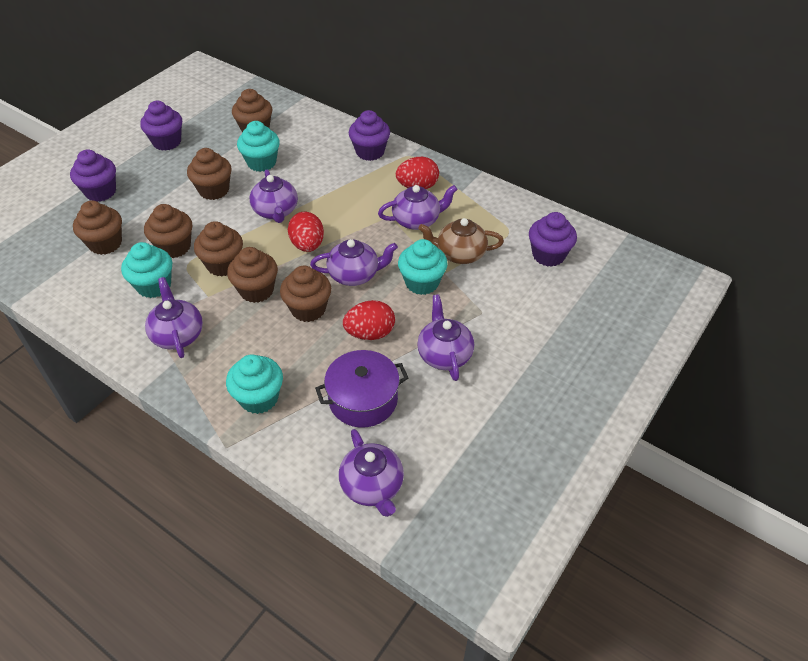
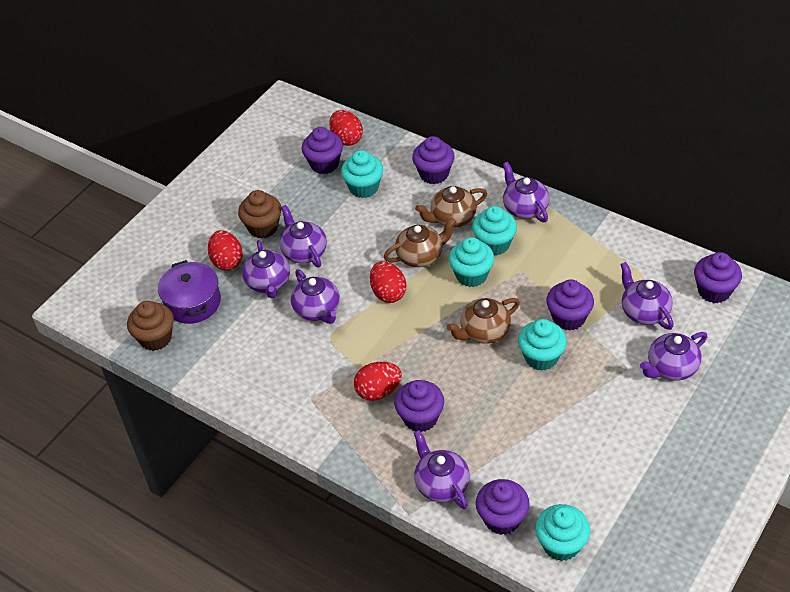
brown cupcake: [73,200,122,255] [144,204,192,258] [187,148,232,200] [194,221,243,277] [227,247,278,303] [232,89,272,132] [280,266,331,322] = 7 -> [127,301,174,351] [238,190,282,239] = 2
brown teapot: [418,218,504,264] = 1 -> [384,218,456,267] [415,186,487,228] [447,298,520,344] = 3
purple cupcake: [70,149,116,202] [140,101,182,151] [349,110,390,161] [529,212,577,267] = 4 -> [301,127,343,174] [394,380,444,432] [412,136,455,184] [476,479,530,535] [546,279,594,331] [694,252,742,303] = 6
purple teapot: [145,277,203,358] [249,170,298,223] [310,239,398,286] [339,429,404,517] [378,185,458,230] [417,294,474,381] = 6 -> [242,240,290,298] [280,205,327,268] [291,269,340,324] [414,430,470,509] [503,162,550,222] [620,262,674,330] [640,332,707,381] = 7
red egg: [288,212,324,252] [343,300,395,340] [396,157,439,189] = 3 -> [208,230,243,271] [329,110,363,146] [354,362,402,401] [370,261,406,303] = 4
turquoise cupcake: [121,242,172,298] [226,354,283,414] [237,121,280,172] [398,239,448,295] = 4 -> [341,150,383,198] [449,237,494,287] [472,206,517,255] [518,319,567,371] [535,504,590,561] = 5

